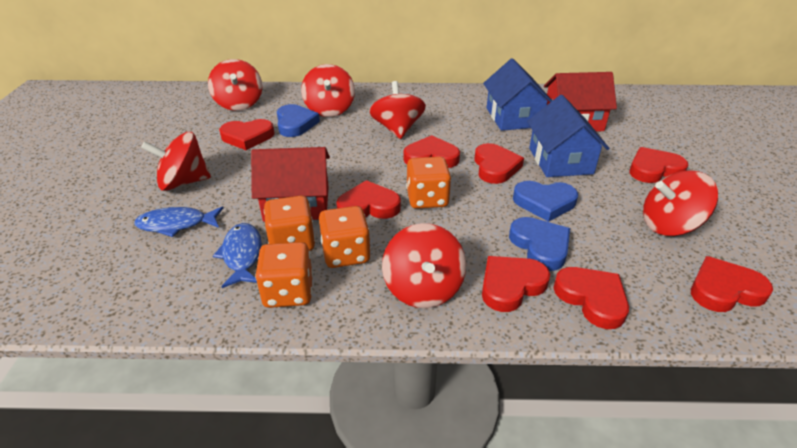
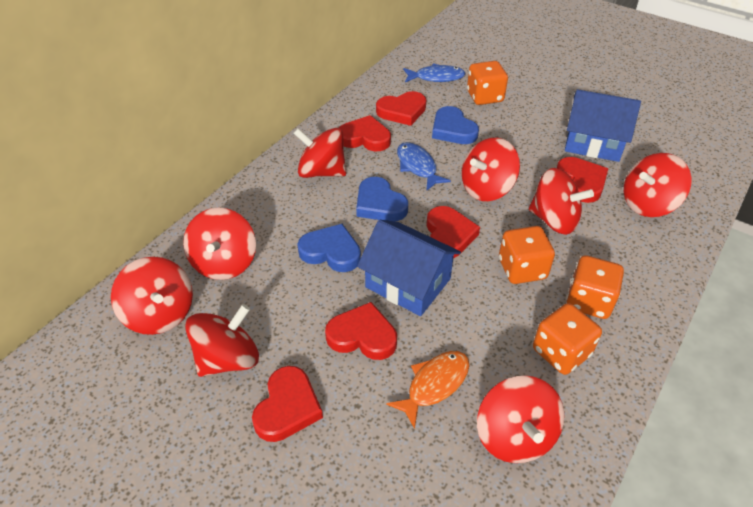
orange fish: none = 0 -> [386,351,470,429] = 1
red heart: [219,119,275,150] [336,180,401,219] [404,135,460,168] [474,143,524,184] [482,256,550,312] [553,267,629,329] [629,147,688,183] [691,256,773,312] = 8 -> [252,366,323,442] [325,302,397,360] [339,115,391,151] [376,91,426,126] [427,206,480,258] [557,157,608,203] = 6
red house: [251,147,330,222] [544,72,617,132] = 2 -> none = 0
red spinning top: [141,132,211,191] [208,59,262,111] [301,64,355,117] [369,81,426,139] [382,223,466,308] [643,170,718,236] = 6 -> [111,257,193,335] [183,208,256,280] [185,304,259,377] [293,128,346,178] [462,138,520,201] [477,376,564,463] [529,168,594,235] [624,153,692,217] = 8

